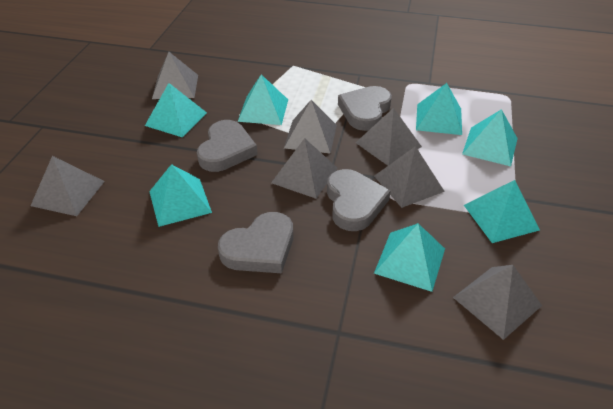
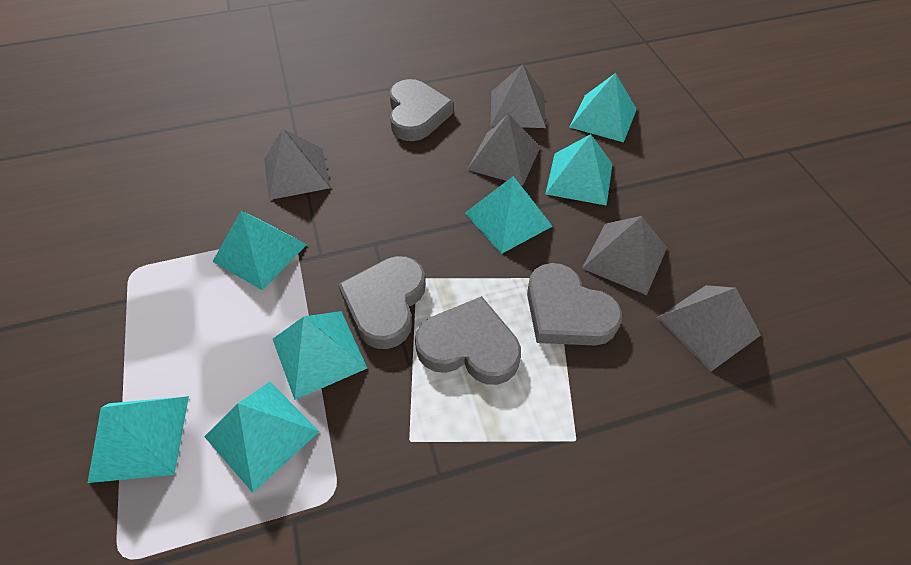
grey pyramid: [31,156,105,216] [152,52,198,99] [271,138,337,199] [284,100,337,154] [356,108,422,166] [374,146,445,208] [453,265,542,340] = 7 -> [264,129,330,200] [467,113,540,185] [491,64,546,128] [582,216,667,295] [656,285,761,371] = 5

